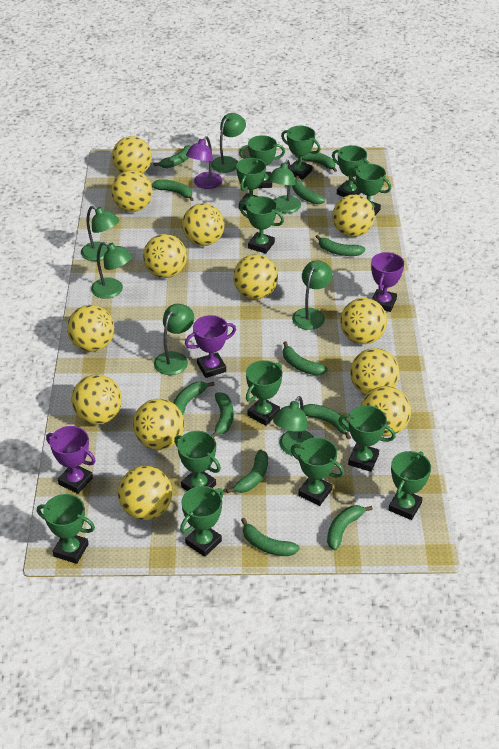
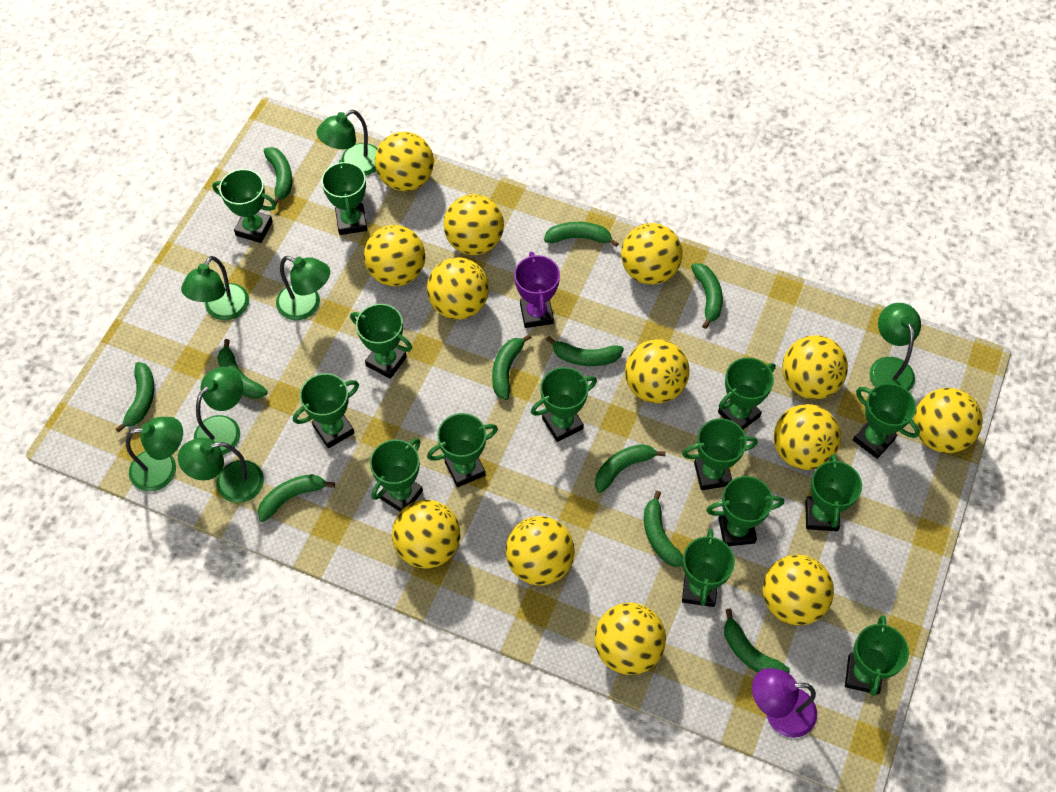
green banana: [151,179,194,201] [153,145,191,168] [173,382,215,415] [212,392,233,437] [226,450,268,493] [241,518,300,556] [283,341,328,375] [292,176,325,204] [295,153,337,172] [304,404,351,439] [316,235,365,256] [327,505,373,550] = 12 -> [116,362,154,433] [217,339,268,399] [258,474,335,522] [264,147,292,204] [492,334,532,400] [544,222,619,247] [546,336,624,366] [595,444,666,493] [644,491,683,567] [691,263,723,329] [724,609,790,673] = 11
green trophy: [37,494,95,564] [174,431,221,491] [180,486,224,557] [236,158,266,211] [239,135,285,188] [240,196,284,254] [246,360,282,426] [281,126,320,180] [291,437,344,506] [332,145,370,197] [338,405,396,472] [349,164,391,215] [389,451,431,520] = 13 -> [212,169,277,243] [293,373,359,448] [321,160,367,235] [350,304,412,379] [370,438,423,512] [427,413,498,487] [531,367,597,442] [682,418,758,490] [682,529,735,607] [706,476,784,546] [718,357,776,429] [805,454,862,531] [845,615,909,696] [853,383,920,459] = 14
purple trophy: [46,426,96,494] [185,315,236,378] [371,252,404,312] = 3 -> [514,252,560,328] = 1

